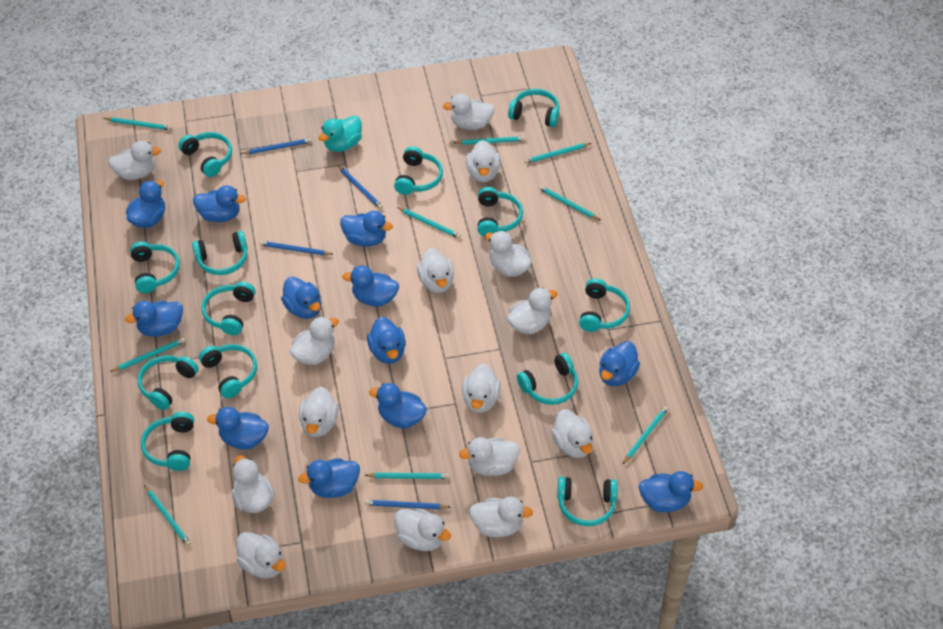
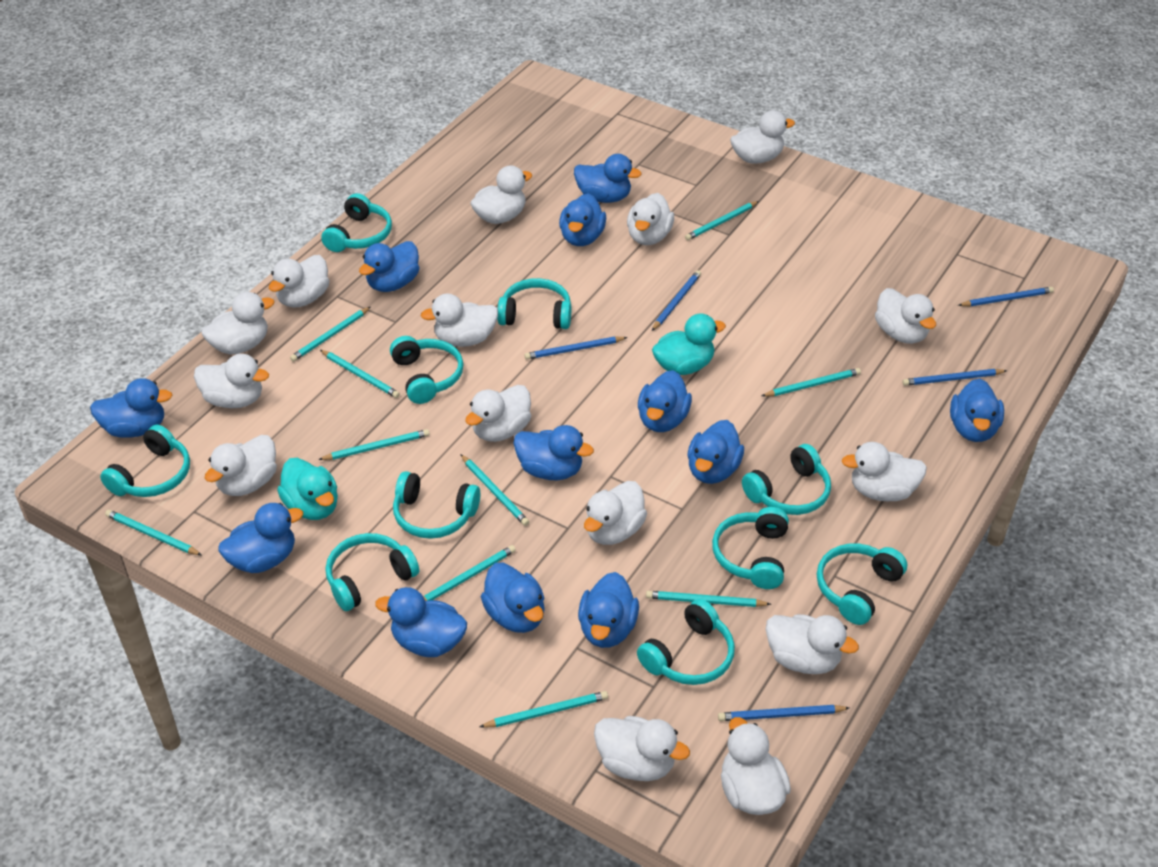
blue pencil: [241,138,312,154] [260,241,334,255] [338,165,383,209] [365,500,450,509] = 4 -> [524,337,628,360] [652,270,701,331] [718,705,849,721] [903,369,1007,386] [958,287,1054,306] = 5
turquoise duck: [318,116,362,152] = 1 -> [277,458,338,520] [652,314,726,375] = 2
turquoise headphones: [130,242,180,293] [138,355,199,410] [141,412,194,471] [178,132,232,177] [192,231,247,275] [199,344,257,398] [201,282,255,335] [394,146,443,195] [477,187,523,237] [508,89,559,127] [517,353,578,405] [557,477,618,526] [579,278,630,332] = 13 -> [100,424,190,497] [321,193,392,252] [326,533,419,611] [390,336,463,404] [393,471,480,539] [497,278,571,329] [637,599,735,685] [712,507,789,589] [742,444,831,515] [817,543,907,625] = 10
turquoise pencil: [104,117,171,130] [110,338,185,372] [144,485,191,546] [365,473,449,479] [397,207,461,239] [454,136,525,145] [524,143,591,164] [539,186,600,220] [622,406,668,465] = 9 -> [105,510,202,555] [290,307,370,362] [318,429,430,460] [320,350,400,398] [423,545,516,601] [460,454,529,526] [480,691,608,728] [646,591,771,607] [685,201,759,240] [762,368,861,396] = 10

